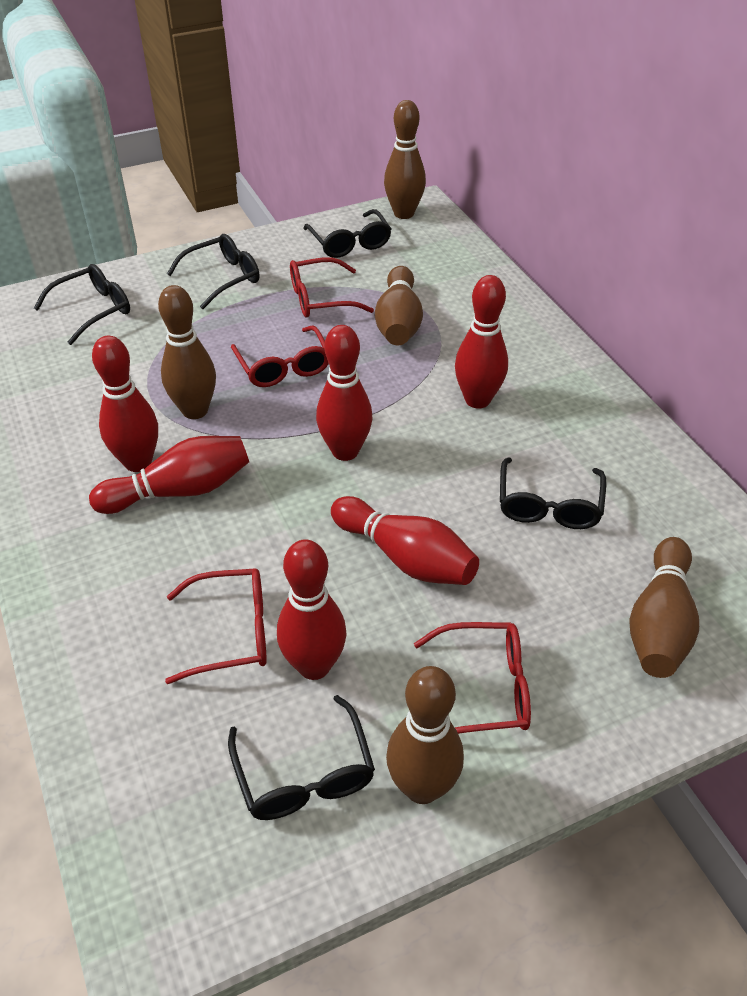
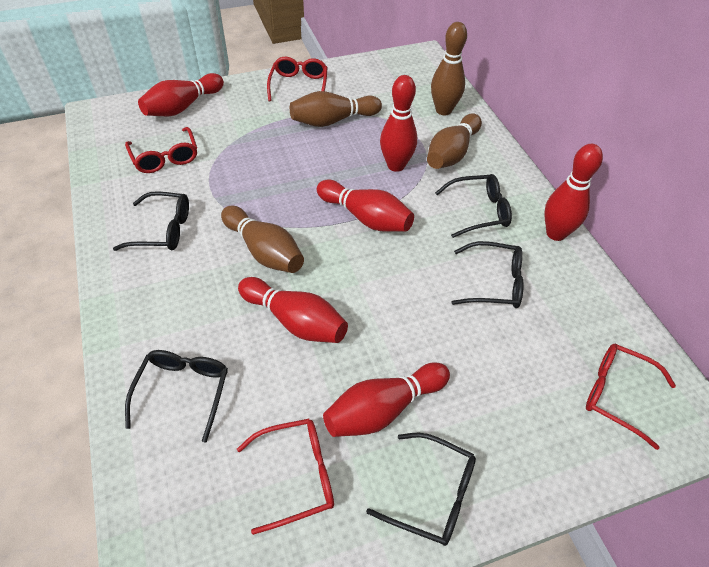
brown bowling pin: [158,285,216,419] [375,266,423,345] [384,100,426,219] [386,666,464,804] [630,537,699,678] = 5 -> [221,206,304,273] [290,91,382,127] [427,113,482,169] [431,22,467,115] = 4

